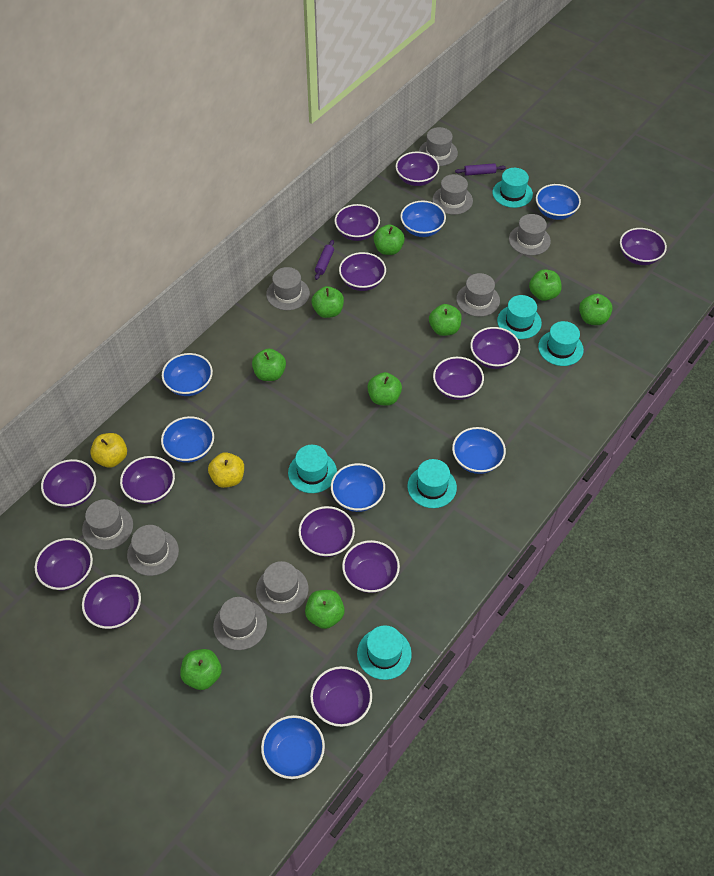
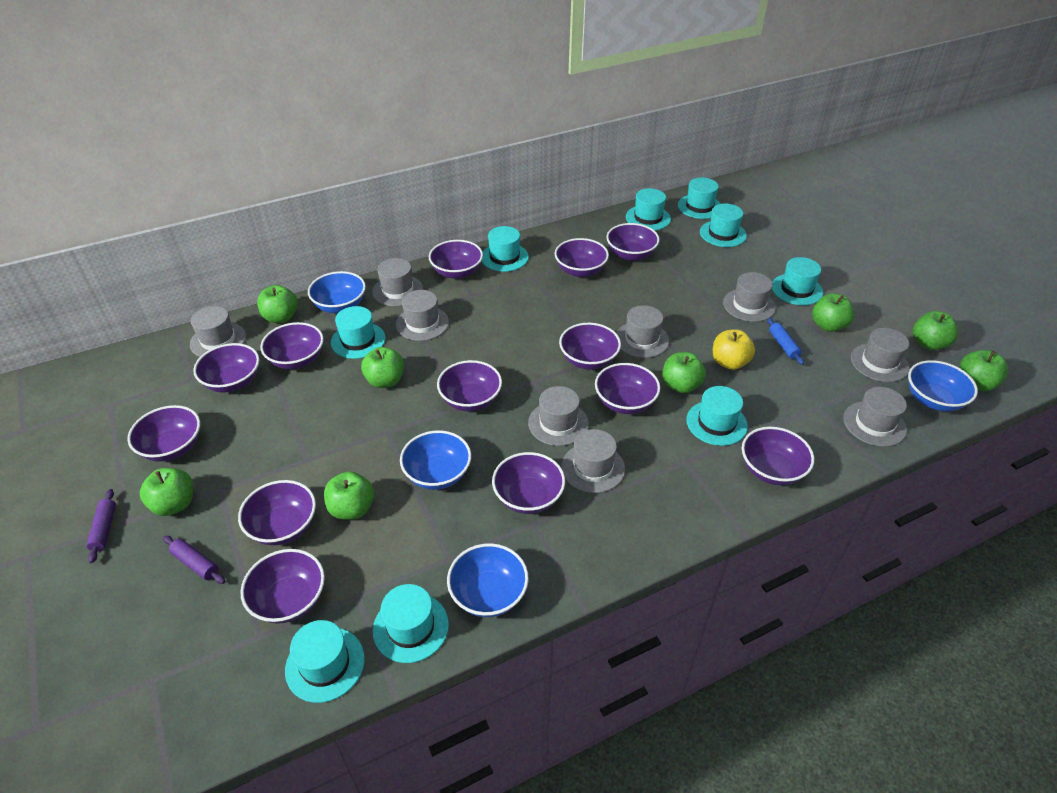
blue bowl: [161,416,214,463] [162,353,213,396] [261,715,325,779] [331,463,385,512] [400,201,446,237] [452,427,506,474] [536,184,581,220] = 7 -> [308,271,366,313] [400,430,471,490] [447,543,529,617] [908,360,978,411] = 4
blue rolling pin: none = 0 -> [767,318,804,365] = 1
green apple: [180,649,222,690] [252,348,286,381] [305,590,345,629] [312,286,344,318] [367,372,402,406] [374,224,405,255] [429,304,462,336] [529,269,562,301] [579,294,613,325] = 9 -> [140,468,193,516] [257,285,298,323] [324,471,375,520] [361,347,404,388] [662,352,706,393] [812,293,855,332] [913,311,958,350] [960,350,1008,391] = 8
turquoise hat: [288,445,337,493] [357,625,412,680] [407,459,457,508] [492,168,533,208] [497,295,542,339] [538,321,584,366] = 6 -> [285,620,365,703] [331,306,386,359] [373,584,449,663] [481,226,529,272] [626,188,671,230] [678,177,721,219] [686,386,748,446] [700,203,747,247] [772,257,823,305] = 9
yellow apple: [90,433,127,468] [208,452,244,488] = 2 -> [713,329,755,370] = 1

